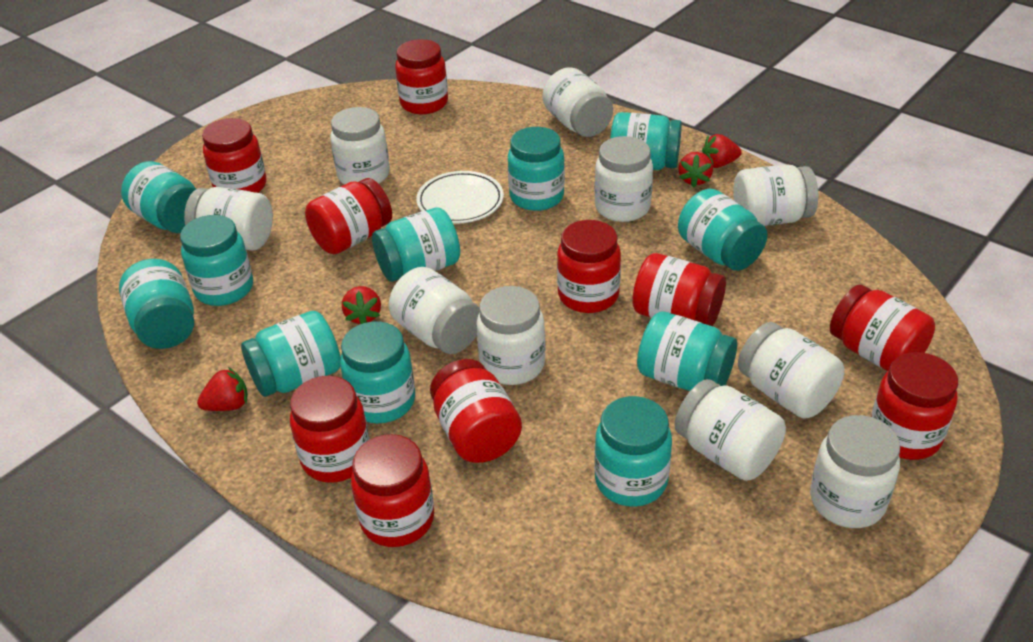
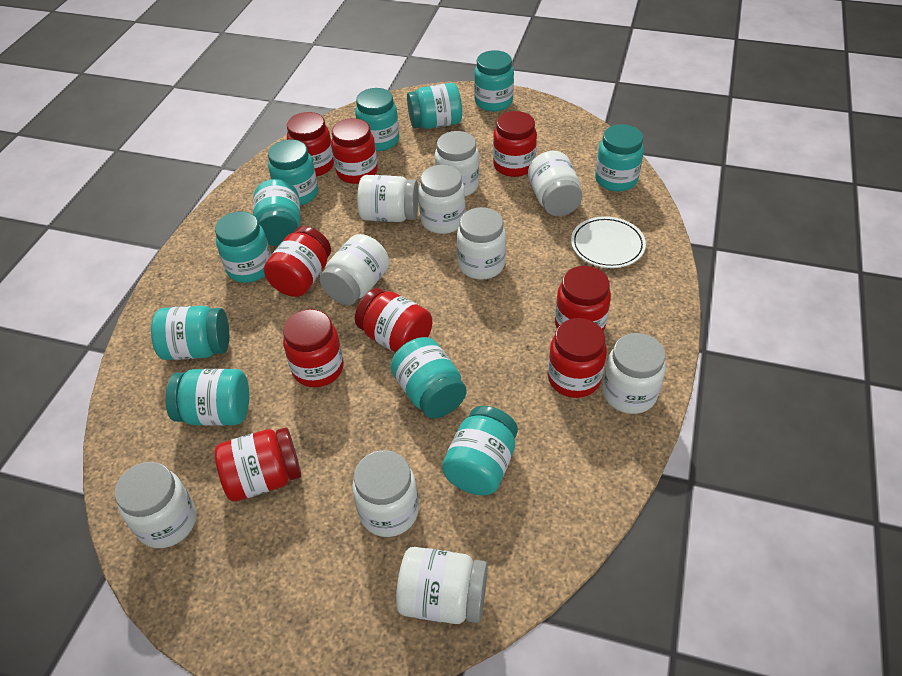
red jar: [202,118,266,193] [290,376,370,483] [305,178,392,254] [351,434,434,547] [395,39,448,114] [430,359,522,463] [557,220,621,313] [632,253,726,326] [830,285,935,371] [871,352,958,460] = 10 -> [215,427,301,502] [264,226,331,297] [283,309,344,387] [287,112,334,177] [331,118,378,184] [355,288,432,353] [493,111,537,177] [548,318,607,398] [555,266,611,331] = 9
red strawberry: [197,367,248,411] [342,286,381,324] [678,152,713,188] [702,134,742,168] = 4 -> none = 0

